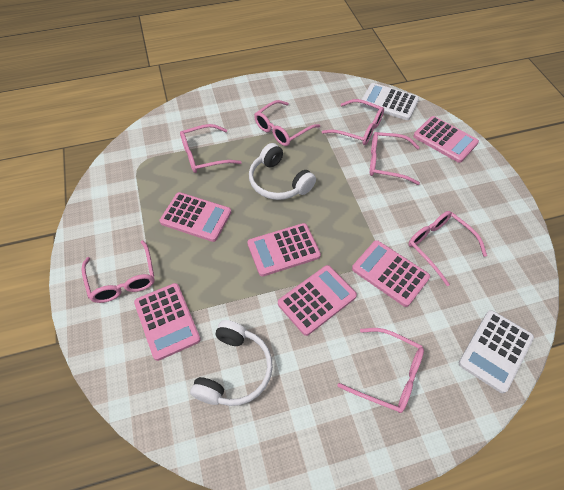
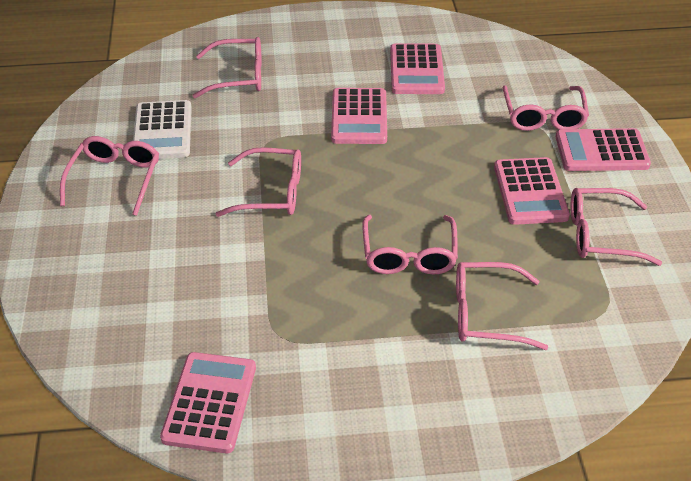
pink calculator: [134,283,201,361] [160,192,231,242] [247,223,321,277] [278,265,357,336] [352,240,430,307] [413,116,479,163] = 6 -> [160,352,256,453] [331,88,387,144] [390,43,445,94] [494,157,570,225] [556,128,651,171] = 5
white calculator: [360,83,419,120] [459,310,534,393] = 2 -> [133,100,192,159] = 1
white headphones: [190,320,273,406] [249,143,316,200] = 2 -> none = 0

